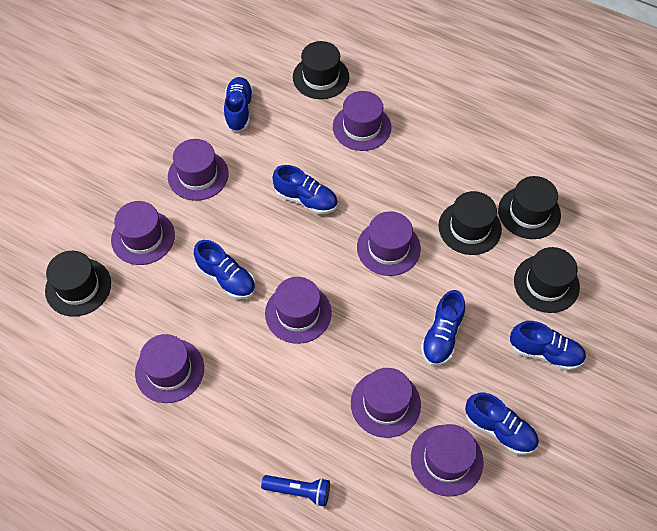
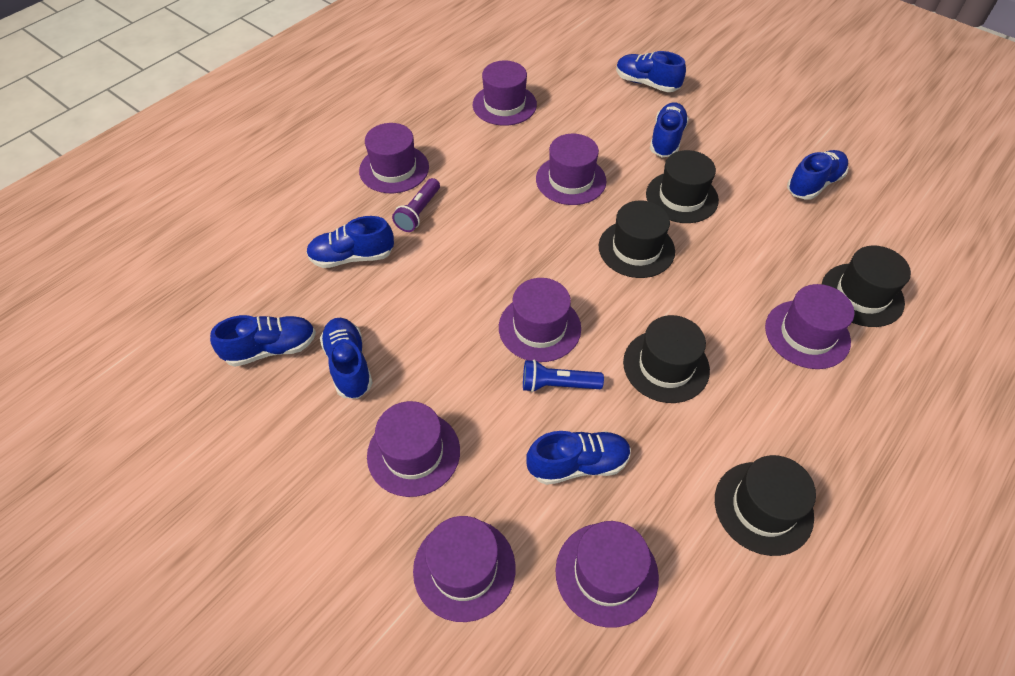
blue shoe: [194,240,256,299] [224,77,253,132] [272,165,338,214] [421,290,465,366] [465,393,539,455] [510,321,586,371] = 6 -> [210,315,316,367] [306,216,394,268] [320,318,373,399] [526,431,631,485] [616,51,686,92] [650,102,689,157] [787,150,848,200] = 7
purple flashlight: none = 0 -> [392,178,440,232] = 1

